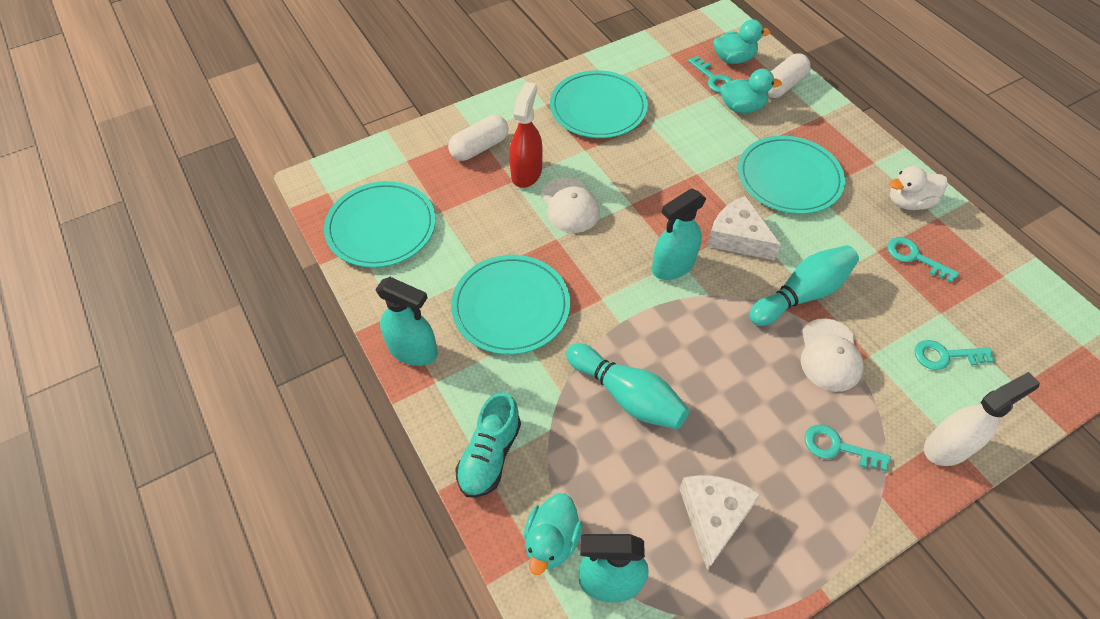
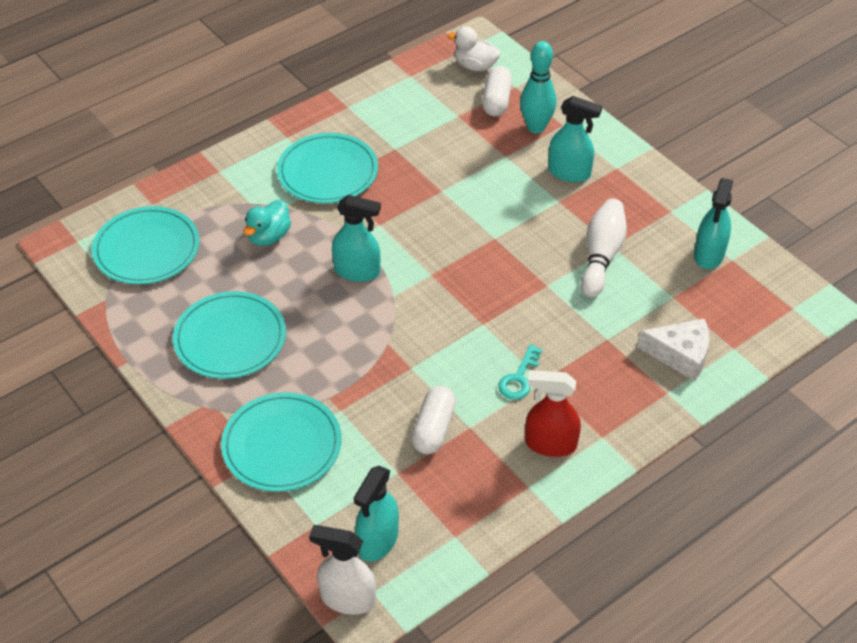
turquoise bowling pin: [566,343,689,429] [749,245,859,326] = 2 -> [520,41,556,134] = 1
turquoise duck: [524,493,583,575] [713,19,770,64] [720,69,782,113] = 3 -> [243,200,291,246] = 1
turquoise key: [688,56,733,93] [805,424,891,471] [887,237,959,283] [914,340,995,370] = 4 -> [498,344,542,400] = 1
turquoise shoe: [455,392,521,498] = 1 -> none = 0
turquoise spray bottle: [375,277,437,366] [578,534,649,602] [652,189,706,280] = 3 -> [332,195,381,282] [354,466,399,562] [548,96,602,182] [694,178,733,269] = 4
white bowling pin: none = 0 -> [581,199,627,298] = 1
white cap: [542,177,600,233] [801,319,864,392] = 2 -> none = 0
white cheese: [679,475,761,571] [707,196,781,260] = 2 -> [637,319,709,381] = 1

